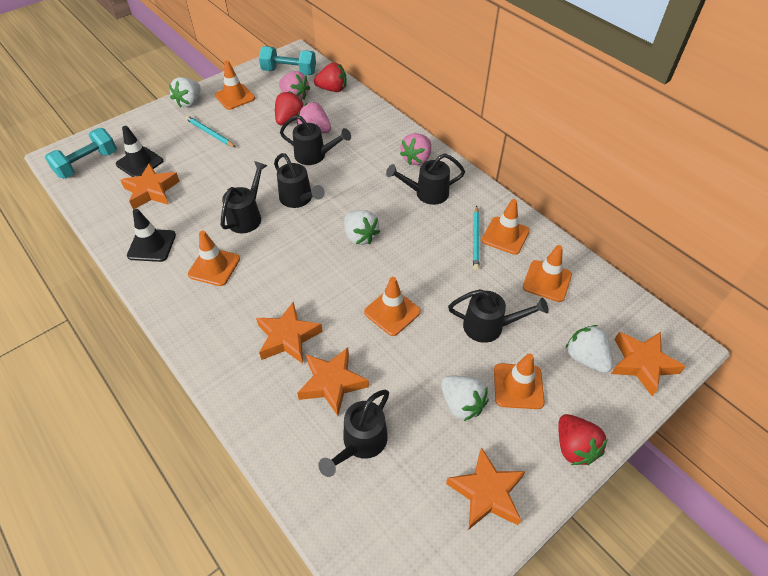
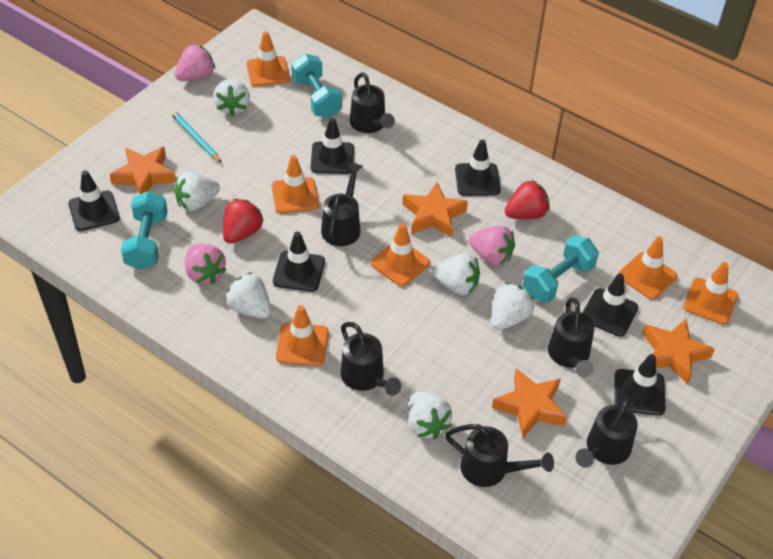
black traffic cone: [116,126,163,177] [127,209,176,262] = 2 -> [69,170,120,231] [273,231,325,292] [311,118,354,174] [455,140,501,196] [582,273,638,337] [614,354,666,416] = 6
orange star: [120,163,180,210] [256,301,323,364] [297,347,369,416] [446,447,526,529] [611,332,686,396] = 5 -> [110,147,176,194] [402,182,468,238] [492,368,567,438] [642,319,715,384] = 4
red strawberry: [275,91,304,125] [314,62,347,92] [558,414,608,465] = 3 -> [223,199,264,244] [505,180,550,219] = 2
turquoise dumbbell: [45,128,117,179] [259,46,316,75] = 2 -> [121,191,168,270] [292,54,342,118] [523,235,599,303] = 3
turquoise pencil: [185,116,235,147] [473,206,480,271] = 2 -> [170,110,222,163] = 1
white strawberry: [169,77,201,107] [344,210,380,245] [441,376,489,421] [566,325,613,373] = 4 -> [174,172,220,211] [213,79,250,116] [225,272,271,319] [408,392,452,439] [432,254,480,295] [492,283,534,330] = 6

